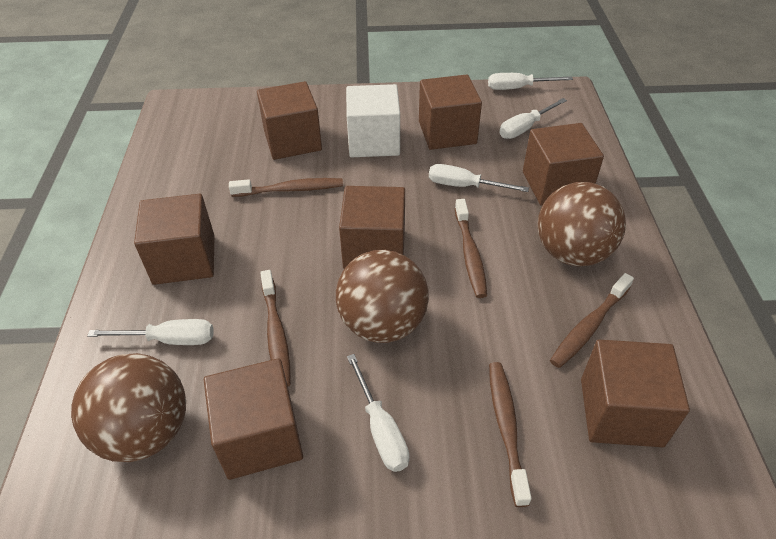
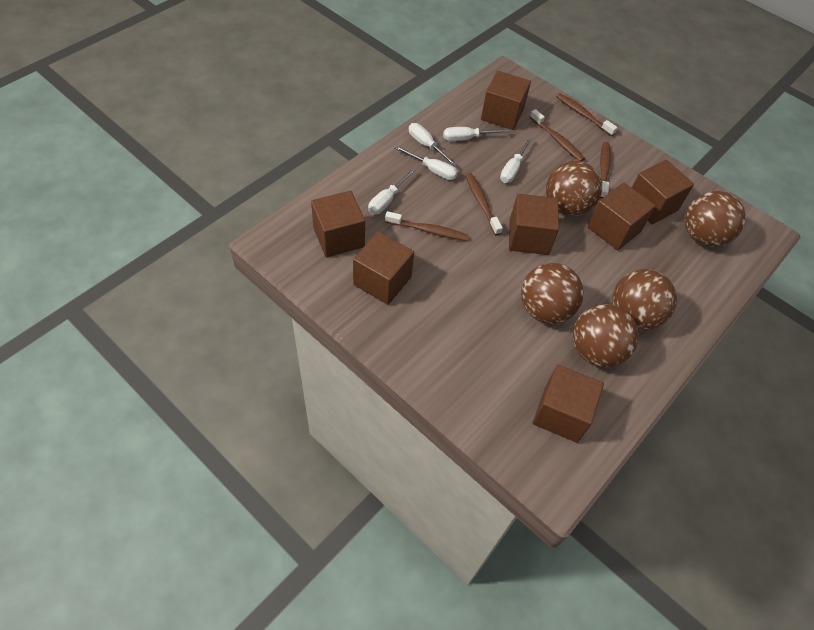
brown ball: [71,353,186,462] [336,250,429,343] [537,182,626,267] = 3 -> [521,263,584,324] [546,161,602,216] [573,304,639,367] [612,269,677,330] [684,191,746,247] = 5
white cube: [346,84,400,157] = 1 -> none = 0

